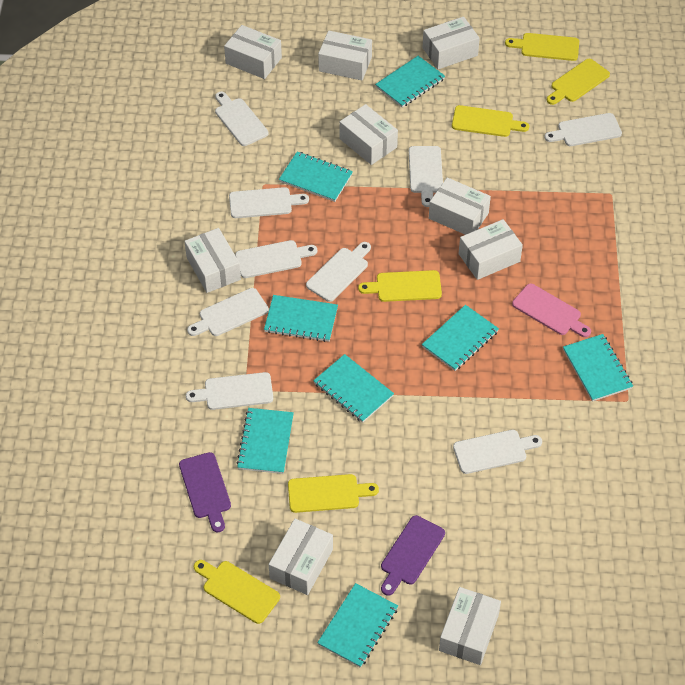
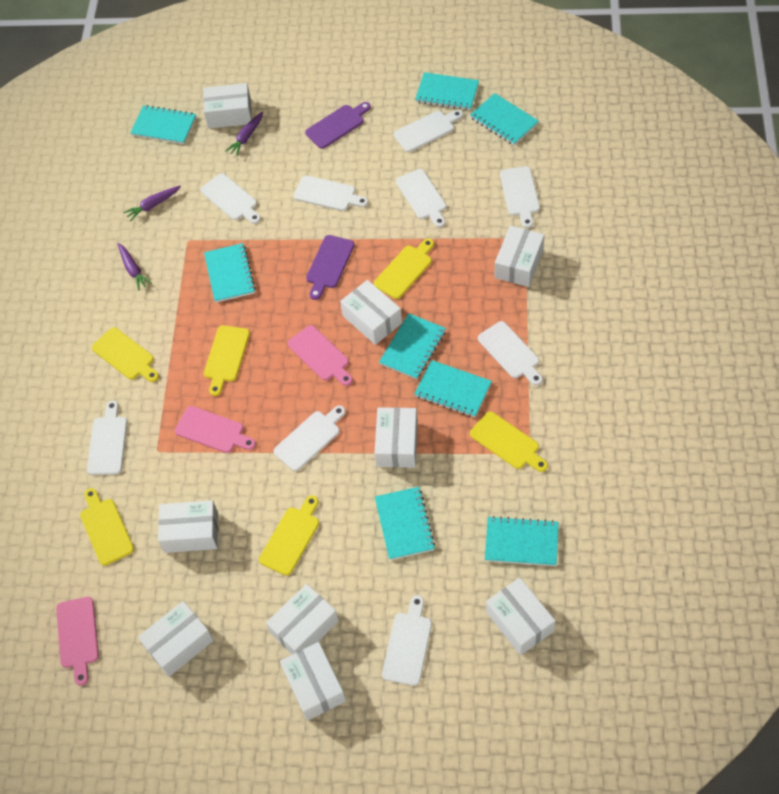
pink cutting board: [512,283,591,337] = 1 -> [56,597,99,686] [175,406,256,453] [288,325,353,386] = 3
purple carrot: none = 0 -> [117,243,152,291] [123,186,181,221] [225,111,263,156] = 3

